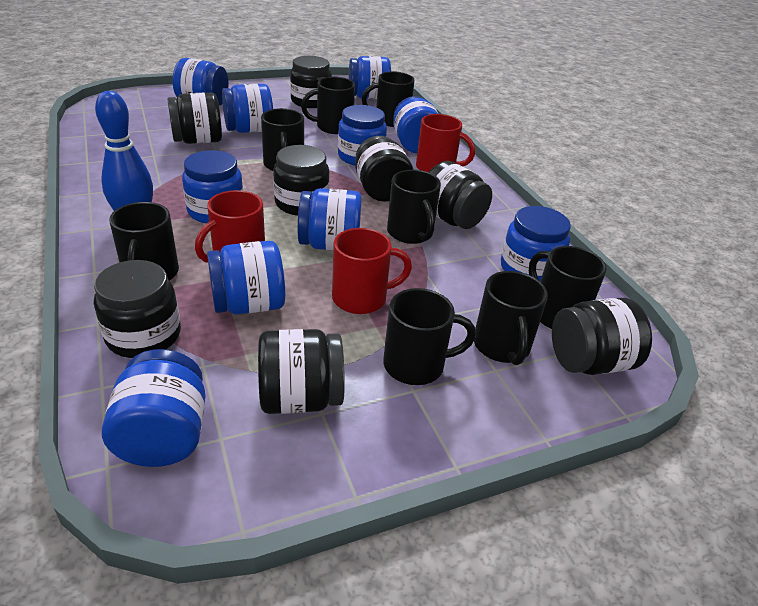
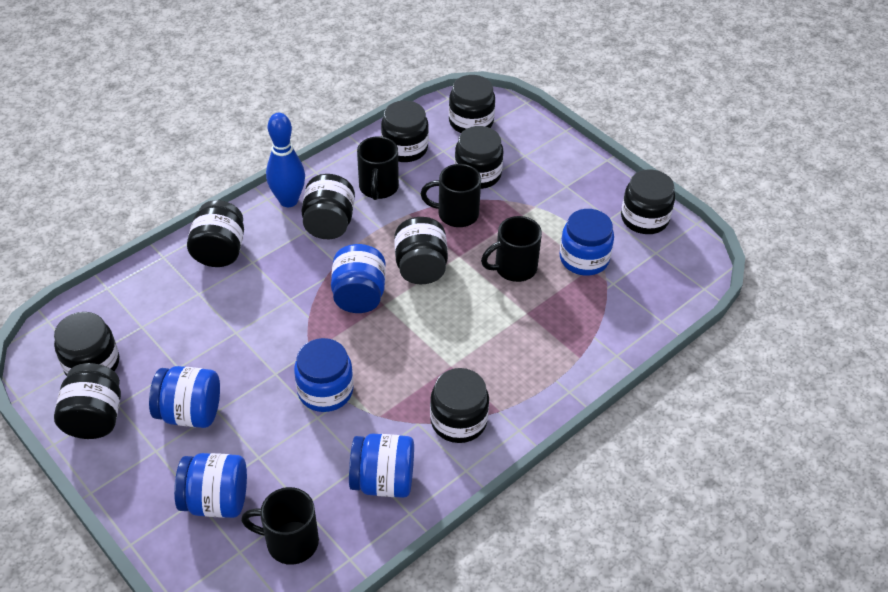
black jar: [94,260,181,358] [168,93,222,144] [258,329,345,414] [273,145,330,216] [290,56,332,108] [355,136,413,202] [428,161,492,229] [552,298,652,375] = 8 -> [54,312,119,376] [54,363,121,439] [187,200,244,267] [301,174,355,239] [381,100,429,162] [394,217,448,284] [430,368,489,443] [449,75,495,133] [454,126,503,189] [621,169,675,234] = 10
black mug: [109,202,179,281] [261,108,304,171] [301,77,355,134] [362,71,415,127] [383,288,476,385] [387,170,441,244] [474,271,548,365] [529,246,607,329] = 8 -> [241,487,319,565] [357,136,399,200] [421,164,481,227] [481,216,542,282] = 4
blue jar: [102,349,206,467] [172,58,228,105] [182,150,243,223] [207,241,285,315] [222,84,273,133] [298,188,362,251] [338,105,387,166] [349,56,391,99] [393,96,439,154] [501,206,571,281] = 10 -> [149,366,220,428] [174,453,247,518] [294,338,354,412] [331,244,386,313] [349,434,414,498] [560,209,614,276] = 6
red mug: [195,190,265,263] [332,228,412,314] [416,114,475,172] = 3 -> none = 0

